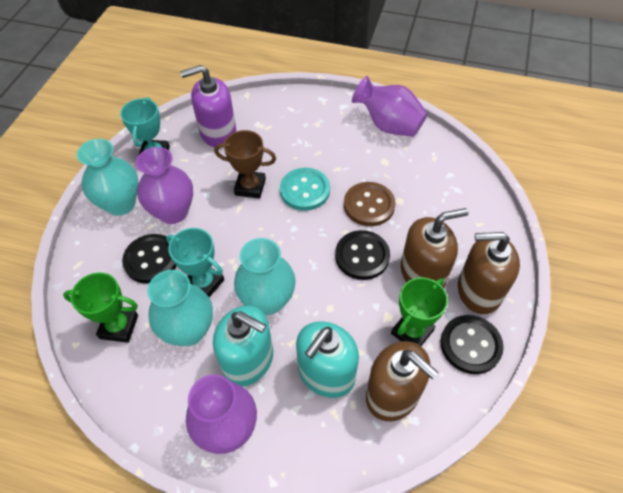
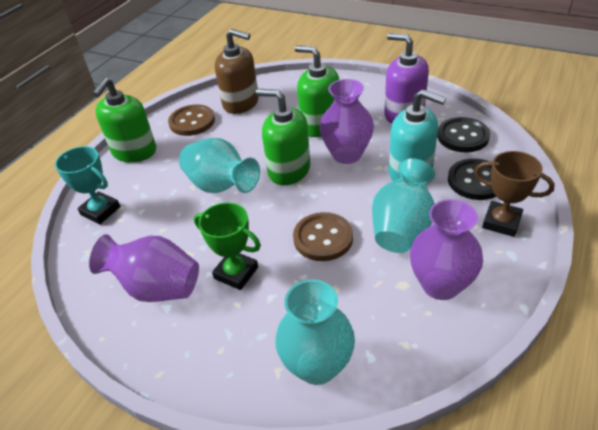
black button: [122,234,177,284] [335,230,390,280] [441,315,504,374] = 3 -> [437,117,490,152] [448,158,497,200] = 2
brown button: [344,182,396,226] = 1 -> [168,104,215,136] [293,212,353,261] = 2
brown soap dispenser: [366,341,438,421] [401,208,468,288] [458,232,520,314] = 3 -> [215,29,259,114] = 1
green soap dispenser: none = 0 -> [93,78,156,162] [256,89,311,185] [295,45,339,137] = 3
green trophy: [63,272,138,343] [391,277,448,346] = 2 -> [194,202,261,290] = 1
turquoise button: [280,168,330,211] = 1 -> none = 0
turquoise soap dispenser: [213,305,273,386] [296,321,359,398] = 2 -> [389,89,446,181] = 1
turquoise trophy: [120,97,170,154] [166,228,224,297] = 2 -> [55,146,121,224] = 1

